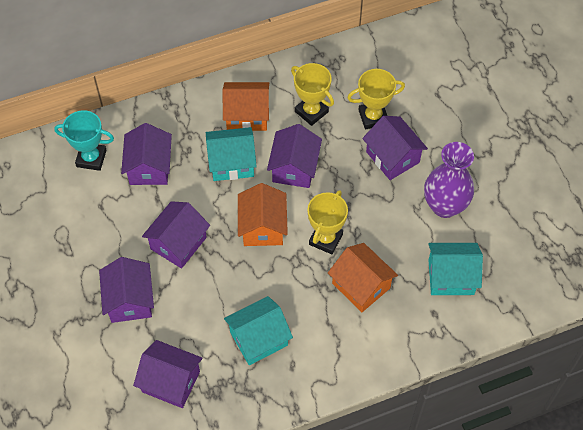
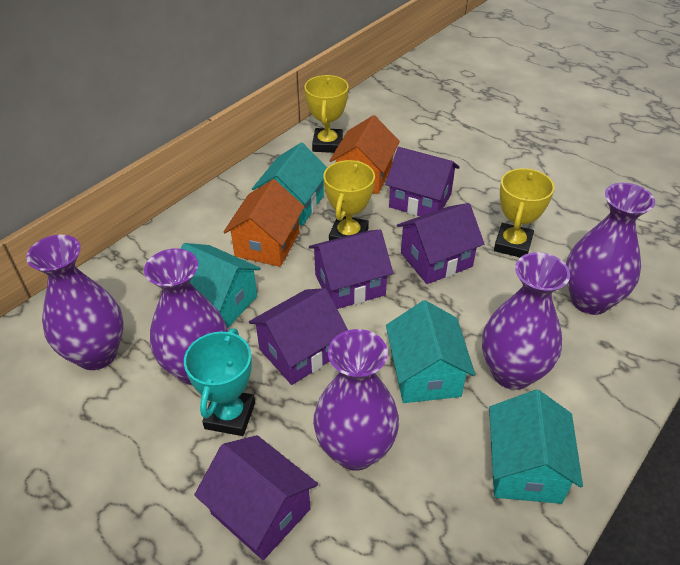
orange house: [222,82,269,131] [238,183,288,246] [328,243,398,312] = 3 -> [224,179,305,267] [329,115,400,194] = 2
purple house: [99,257,154,323] [121,123,172,185] [133,340,203,408] [142,201,210,269] [267,124,322,188] [362,116,428,180] = 6 -> [194,435,318,560] [249,288,348,385] [309,229,393,309] [385,147,460,216] [397,203,484,284] = 5
purple vase: [424,142,474,218] = 1 -> [26,235,124,370] [144,248,228,385] [313,329,399,471] [482,252,570,390] [566,183,655,315] = 5
turquoise house: [206,127,257,181] [224,296,293,365] [428,243,483,295] = 3 -> [181,243,261,329] [252,142,327,225] [386,300,475,403] [489,389,583,504] = 4

